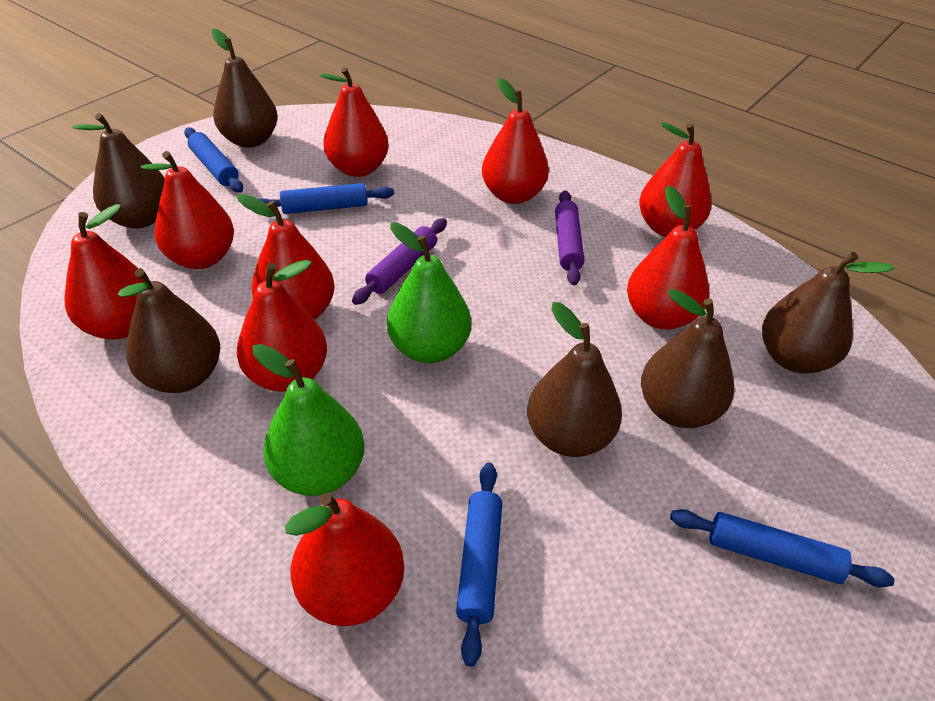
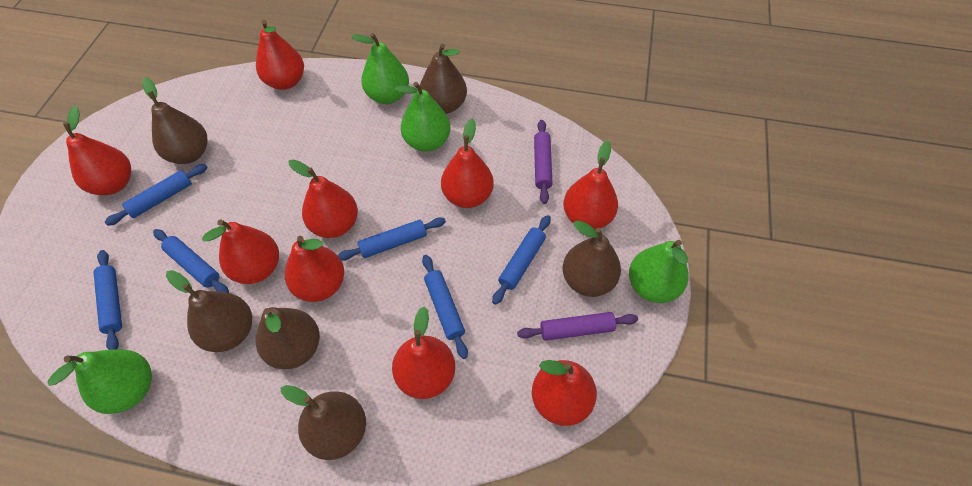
blue rolling pin: [184,127,243,193] [259,183,394,214] [456,463,502,667] [670,509,895,587] = 4 -> [93,250,122,350] [105,164,208,226] [153,229,229,293] [338,217,446,261] [422,255,468,359] [492,215,551,305] = 6
green pear: [253,344,364,496] [387,222,471,363] = 2 -> [47,349,152,414] [351,33,409,104] [395,82,451,152] [629,240,689,303] = 4

